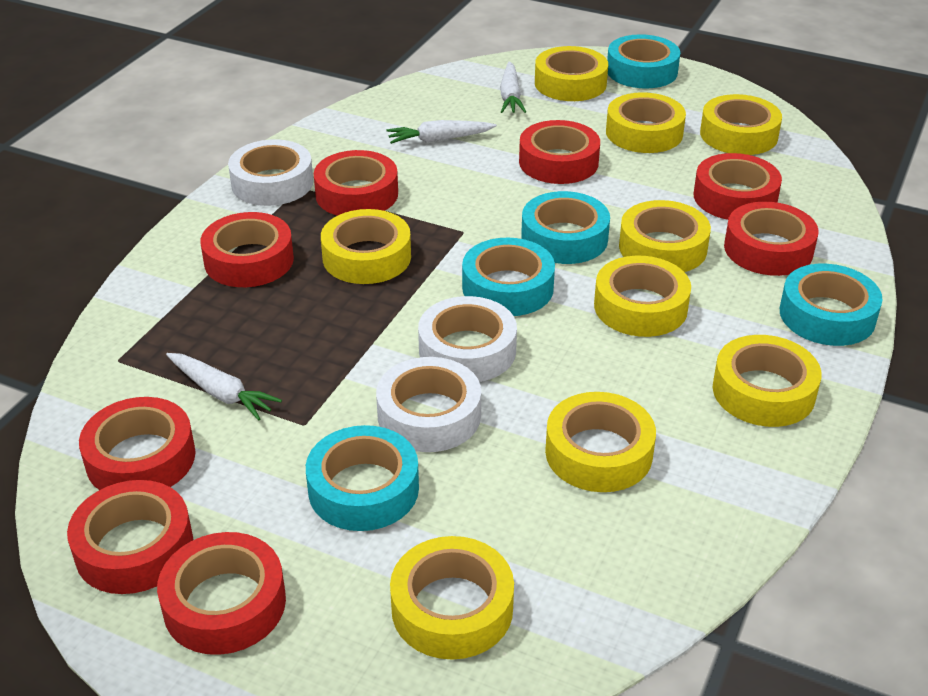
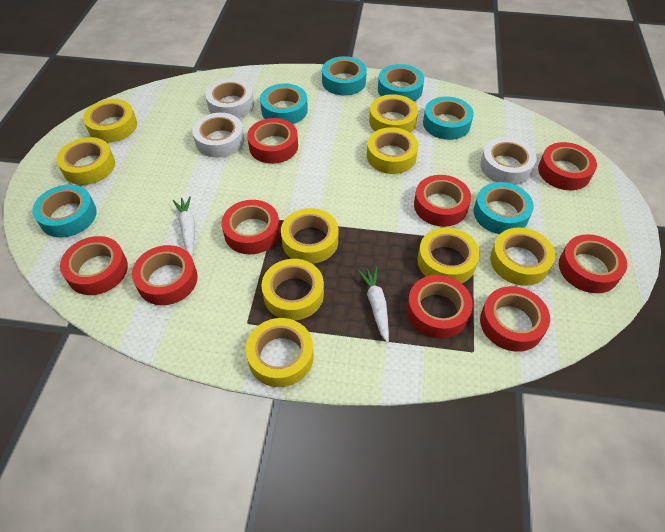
red tape: [67,480,193,594] [79,397,196,490] [157,532,286,655] [200,212,294,287] [314,150,398,216] [519,120,600,184] [694,153,782,220] [724,202,819,276] = 8 -> [60,236,128,295] [132,245,198,305] [221,200,280,254] [247,118,298,164] [407,275,473,339] [414,175,471,227] [480,286,550,352] [538,142,597,190] [559,234,627,293] = 9
turquoise tape: [306,425,419,531] [462,237,555,316] [521,191,610,264] [607,34,680,89] [780,264,882,346] = 5 -> [32,184,97,238] [260,83,308,124] [322,56,367,96] [378,64,424,102] [423,96,474,140] [474,182,534,234] = 6
white carrot: [166,353,282,420] [387,120,497,144] [500,61,526,113] = 3 -> [173,196,195,257] [358,267,389,343] = 2

